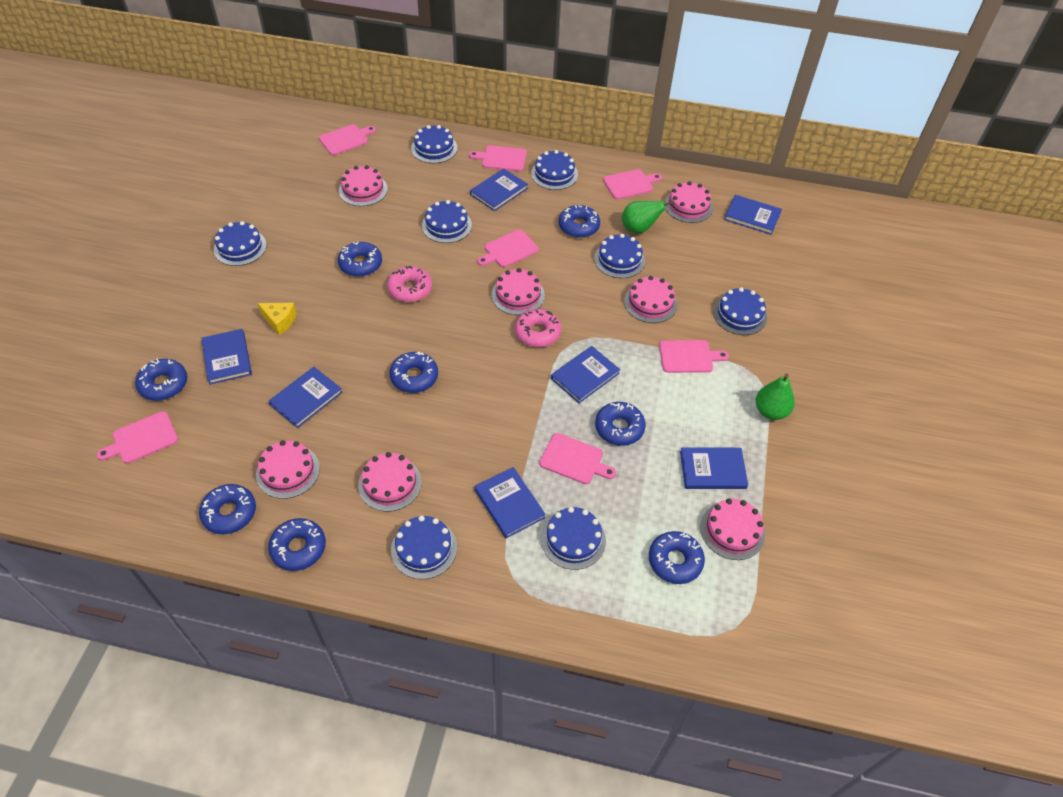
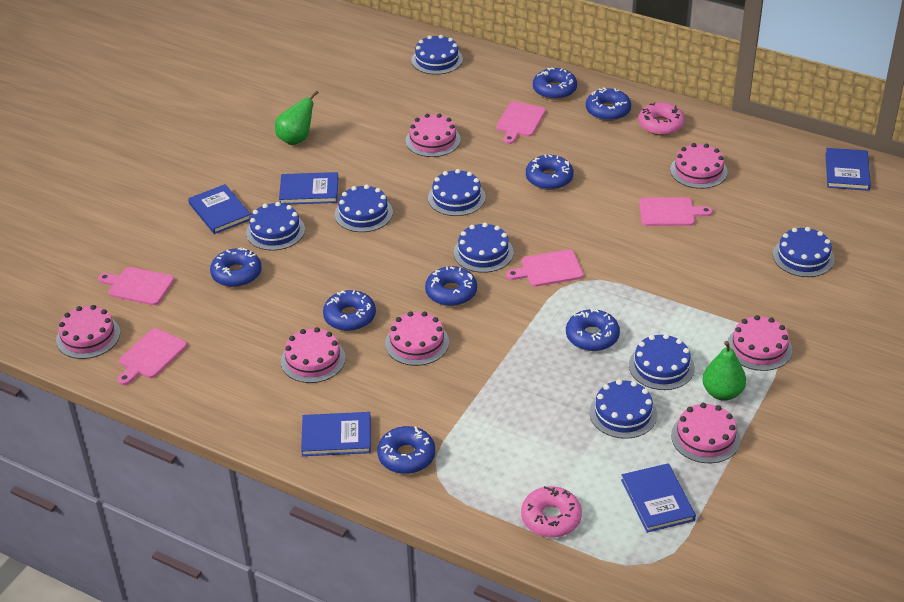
blue book: [201,329,252,384] [269,367,343,428] [470,168,528,211] [474,467,546,538] [551,346,620,403] [680,447,748,489] [724,195,782,235] = 7 -> [188,184,251,234] [279,172,338,205] [301,412,371,456] [621,463,696,533] [825,148,871,191] = 5
pink cutting board: [96,411,178,464] [319,124,376,155] [469,145,527,171] [477,230,539,267] [539,433,616,484] [603,169,662,199] [659,340,729,373] = 7 -> [98,267,174,305] [117,328,187,385] [496,102,546,144] [506,250,583,287] [639,197,713,226] = 5
yellow cheese: [257,303,297,335] = 1 -> none = 0

